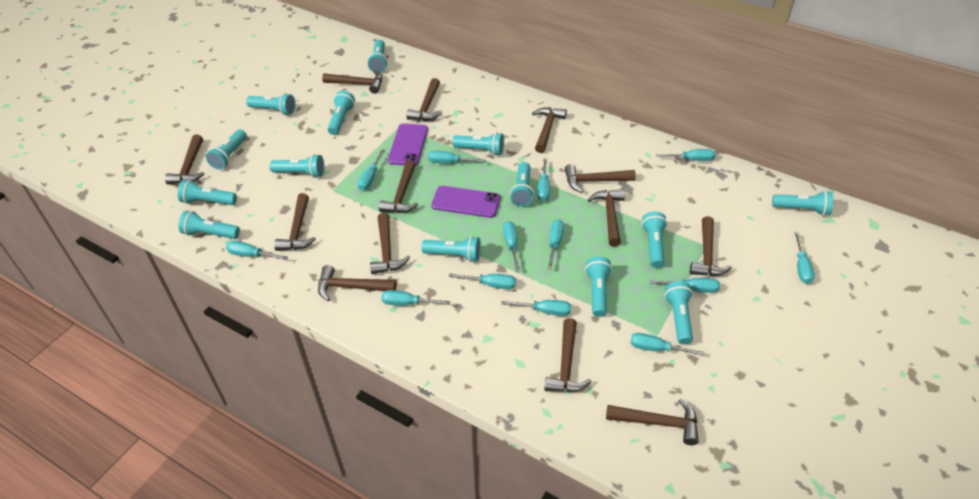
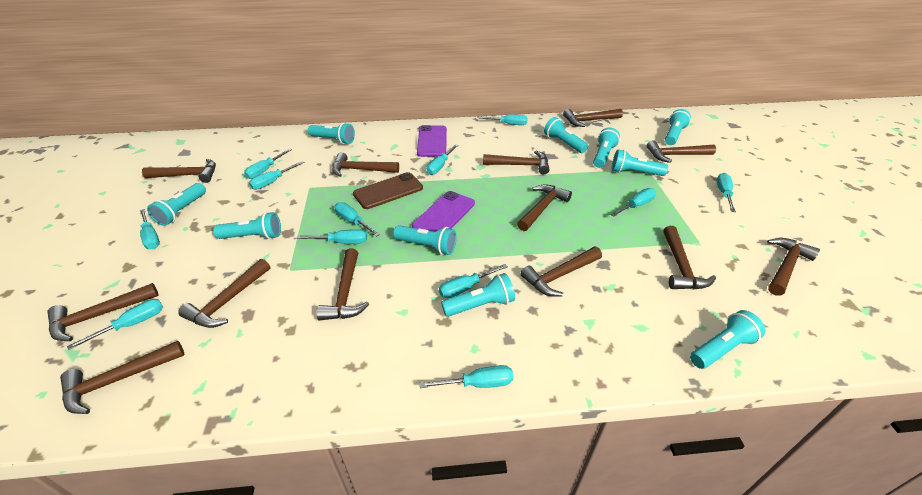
brown phone: none = 0 -> [353,172,423,209] = 1
turquoise flashlight: [178,180,237,205] [178,211,240,239] [206,129,247,170] [246,93,296,115] [270,154,325,178] [328,91,355,135] [367,40,388,73] [421,236,481,262] [452,132,504,155] [510,162,534,207] [585,256,612,317] [641,212,667,268] [664,281,693,344] [772,191,833,216] = 14 -> [147,183,206,226] [213,212,281,239] [308,123,355,144] [393,225,457,255] [441,273,515,317] [544,117,588,153] [593,127,620,168] [612,149,668,176] [665,109,691,145] [690,310,765,369] = 10
turquoise screwdriver: [226,241,288,260] [357,150,385,191] [381,290,450,306] [428,151,486,163] [449,274,516,289] [501,300,571,316] [503,221,520,272] [537,158,550,201] [548,219,564,270] [630,333,705,356] [650,278,720,293] [656,149,715,161] [794,232,815,284] = 13 -> [67,299,163,350] [140,209,160,249] [244,148,292,179] [249,161,304,190] [296,229,367,244] [335,202,380,236] [420,365,513,388] [426,144,458,175] [439,264,508,298] [477,115,528,125] [610,188,656,217] [717,173,736,212] = 12

